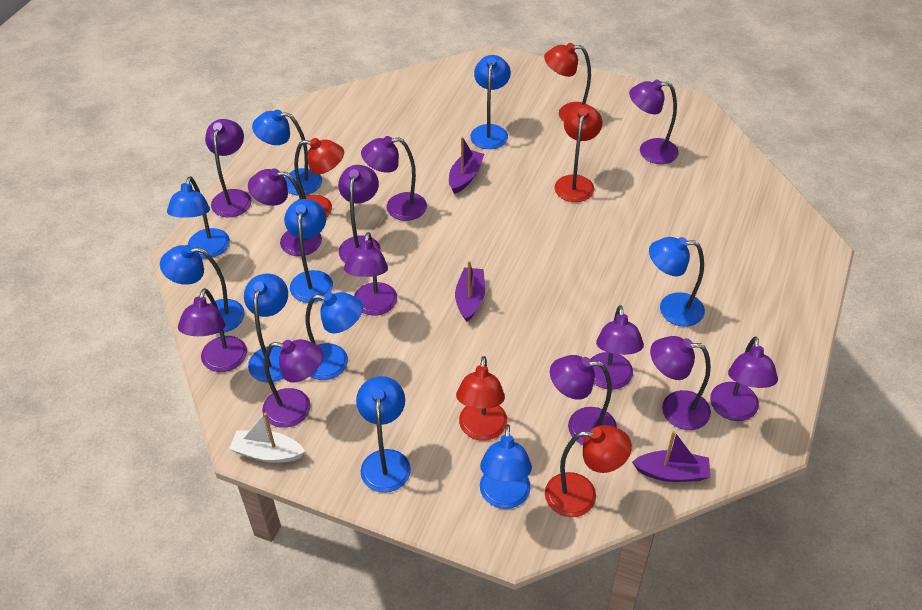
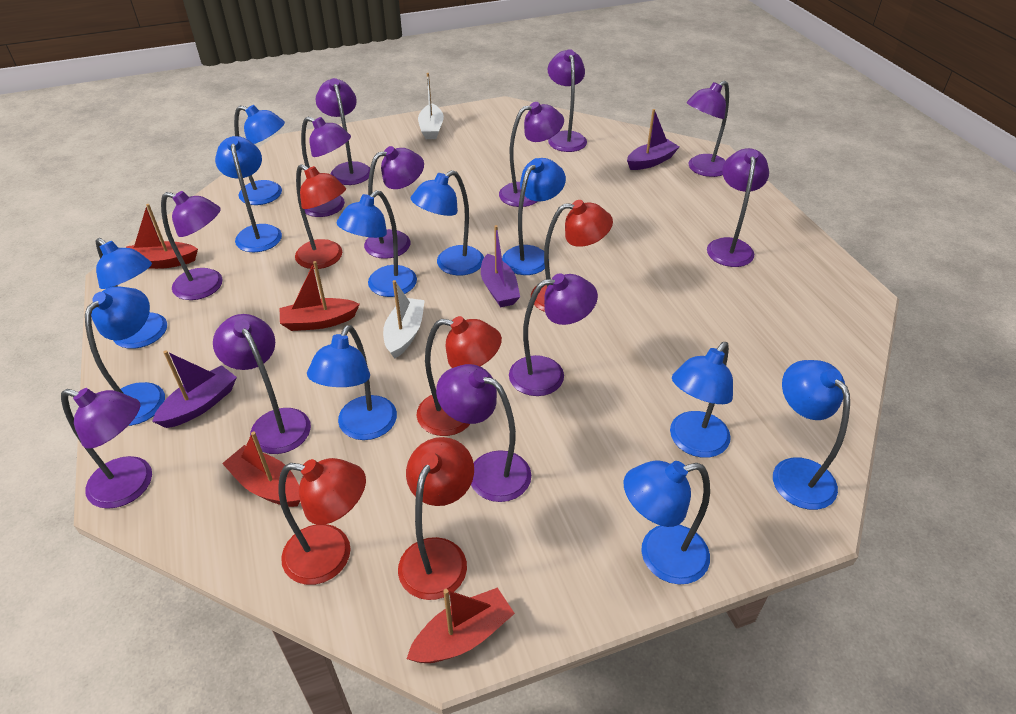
blue lamp: [160,245,245,333] [167,176,230,259] [244,274,288,382] [252,110,322,196] [284,199,333,303] [306,292,363,380] [356,376,411,493] [470,55,511,149] [480,424,532,509] [649,237,705,327] = 10 -> [85,286,165,426] [95,238,167,349] [215,136,282,252] [234,105,285,205] [307,325,397,440] [336,190,417,297] [411,170,484,276] [502,158,566,275] [624,461,710,584] [670,342,733,458] [773,360,850,510] = 11
red boat: none = 0 -> [126,204,198,269] [222,432,300,507] [280,261,360,331] [407,588,515,663] = 4
white boat: [229,413,305,463] = 1 -> [383,280,425,359] [418,73,444,139] = 2

